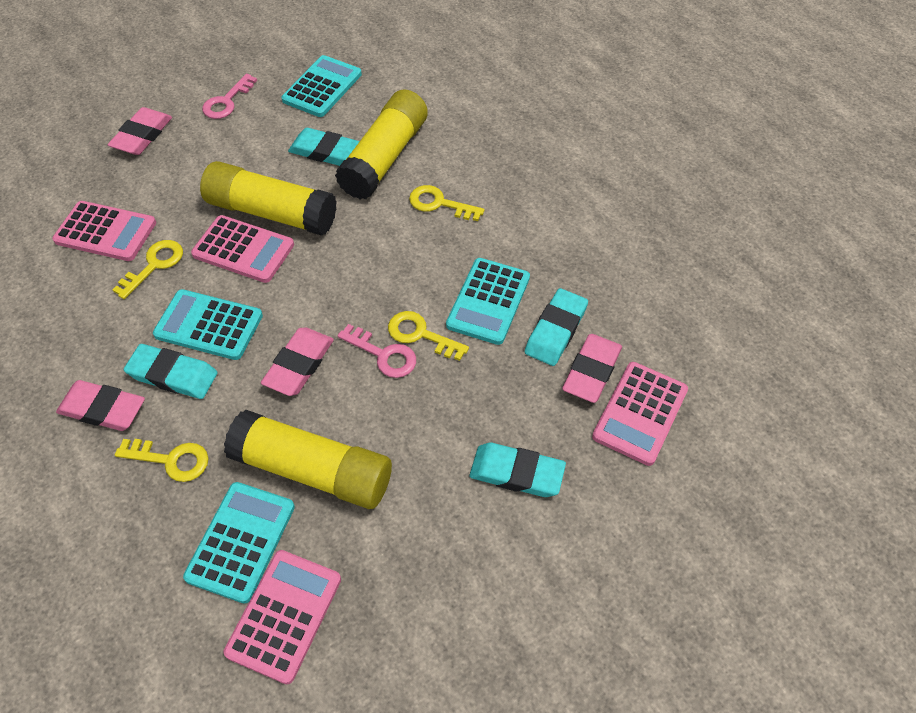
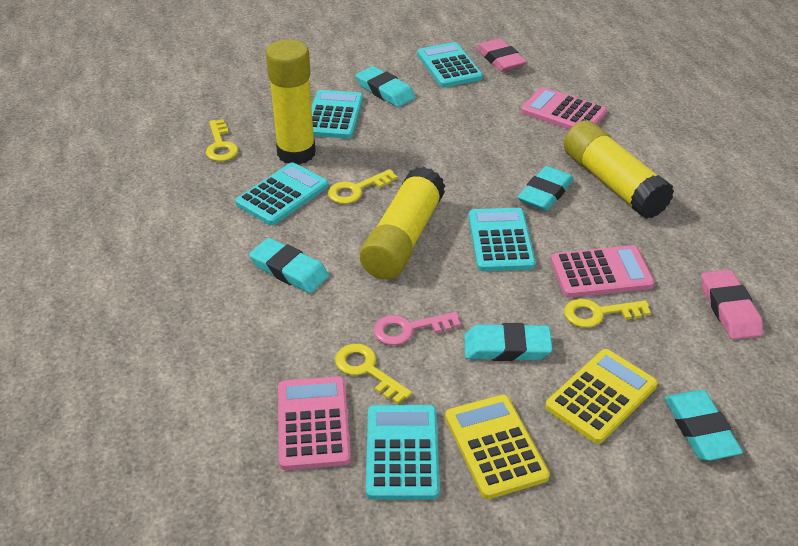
pink calculator: [52,201,156,261] [191,215,294,283] [224,550,341,684] [592,362,688,466] = 4 -> [278,376,351,470] [521,87,607,130] [551,245,655,297] = 3
pink eraser: [56,380,145,431] [108,107,172,155] [261,328,334,396] [562,334,622,403] = 4 -> [476,38,527,72] [701,270,763,340] = 2
pink key: [202,74,257,119] [337,324,416,378] = 2 -> [373,312,461,345] = 1
turquoise calculator: [153,289,263,360] [183,482,295,604] [282,55,362,117] [446,258,530,345] = 4 -> [235,162,328,225] [311,90,363,139] [366,405,440,500] [417,42,483,87] [469,208,536,271] = 5
turquoise eraser: [124,344,218,399] [288,128,360,166] [469,443,566,497] [525,288,588,366] = 4 -> [249,238,329,293] [356,66,415,107] [464,323,553,361] [518,166,574,211] [665,390,743,461] = 5
yellow calculator: none = 0 -> [445,395,550,499] [545,349,658,444] = 2

